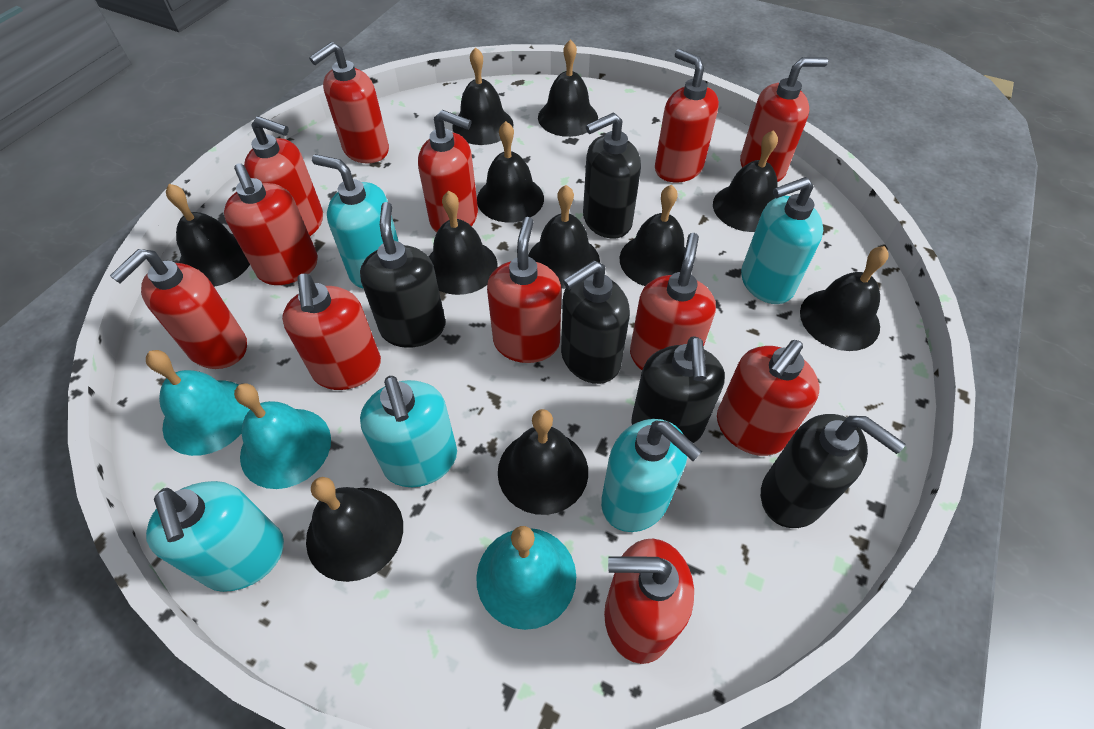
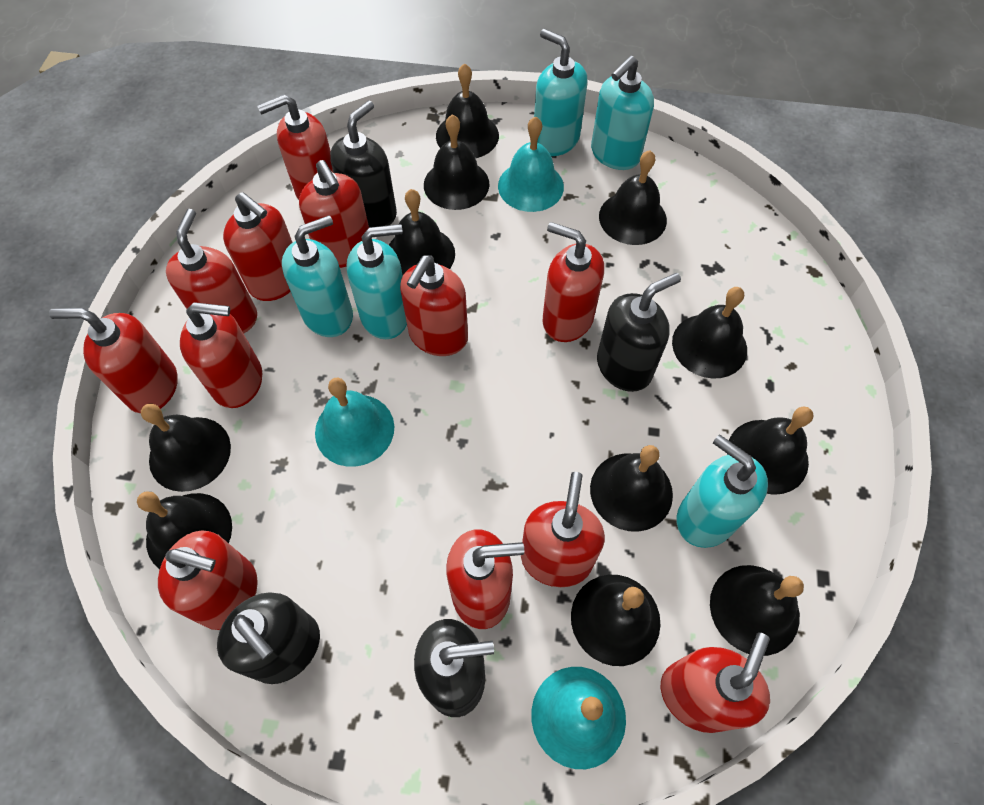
black soap dispenser: [360,202,446,348] [561,260,630,384] [583,113,641,239] [631,336,725,443] [761,414,905,528] = 5 -> [217,592,320,684] [330,101,397,228] [414,619,494,717] [597,273,681,392] = 4

